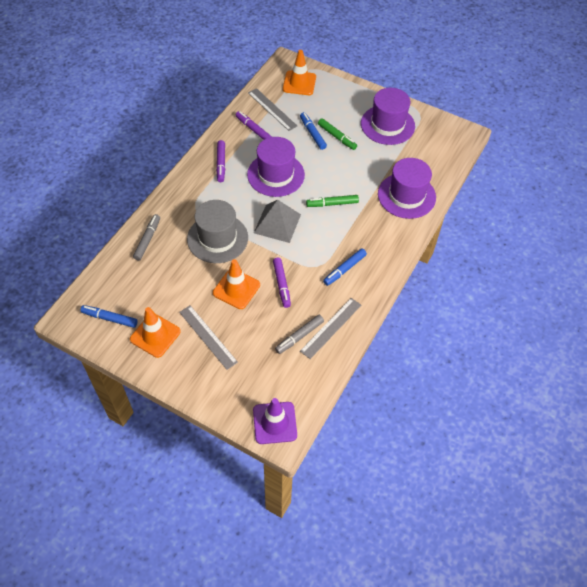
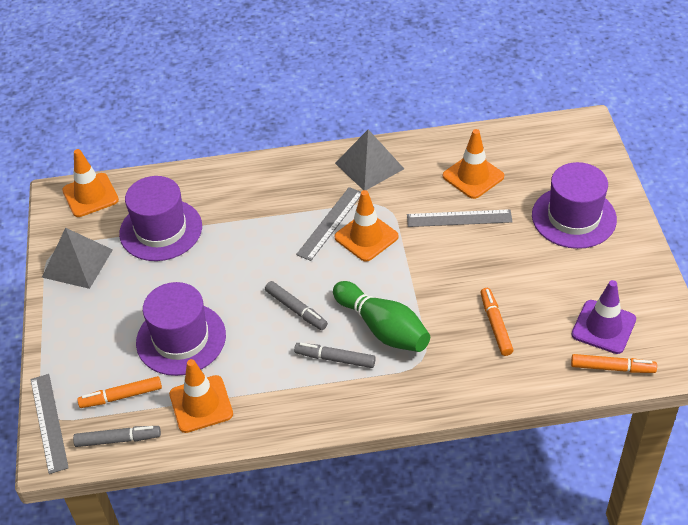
blue marker: [80,305,138,328] [300,112,327,150] [323,248,367,286] = 3 -> none = 0
green bowling pin: none = 0 -> [333,281,430,352] = 1
green marker: [306,195,359,207] [318,118,357,150] = 2 -> none = 0
grey hat: [187,200,248,263] = 1 -> none = 0
grey marker: [133,214,160,261] [275,315,324,354] = 2 -> [73,426,161,447] [265,281,328,330] [294,343,376,368] = 3
grey pyramid: [254,200,301,243] = 1 -> [42,228,113,289] [335,129,404,190] = 2
orange marker: none = 0 -> [77,376,162,408] [480,288,513,356] [571,354,657,373] = 3
orange traffic cone: [130,307,181,358] [213,259,260,309] [283,50,316,95] = 3 -> [62,149,119,217] [169,359,233,433] [335,190,399,262] [443,129,504,199] = 4
purple marker: [216,140,225,182] [236,111,272,140] [273,258,291,308] = 3 -> none = 0

